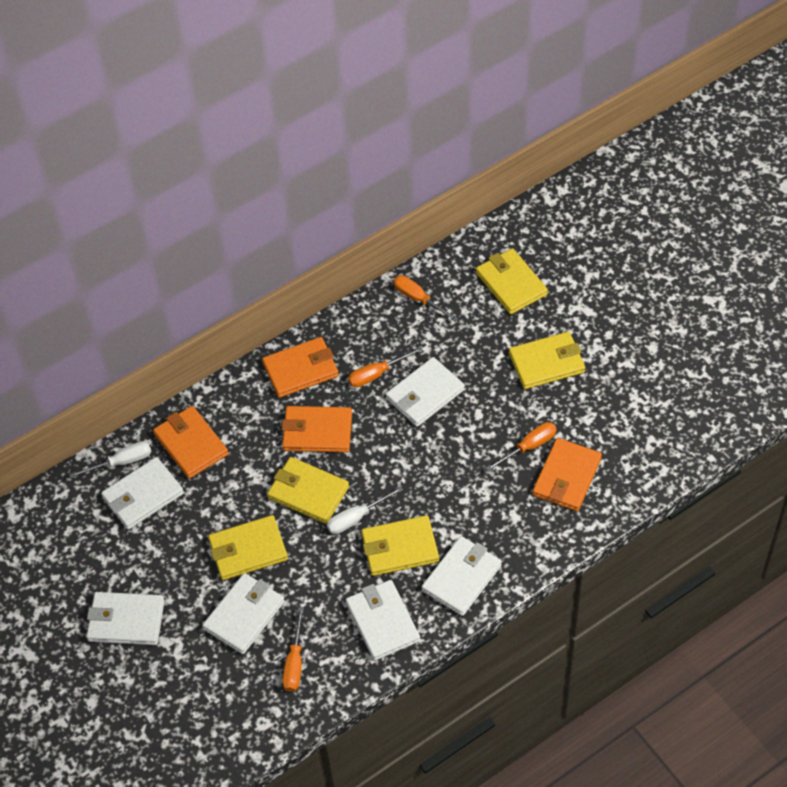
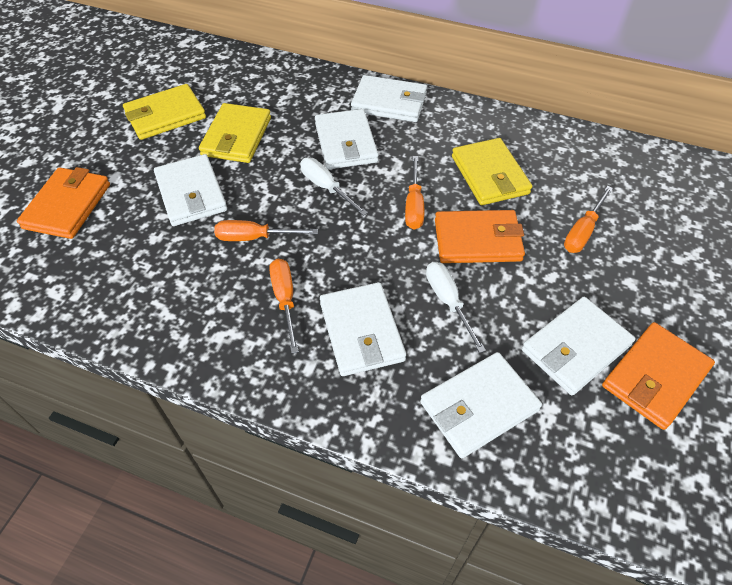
orange wallet: [153,406,229,479] [262,337,339,398] [282,406,352,453] [533,438,602,511] = 4 -> [17,167,110,239] [435,210,525,263] [602,322,715,430] = 3
yellow wallet: [208,515,288,580] [267,457,349,524] [361,515,439,576] [476,248,548,314] [509,332,585,389] = 5 -> [123,84,206,140] [199,103,271,163] [452,138,532,205] = 3

